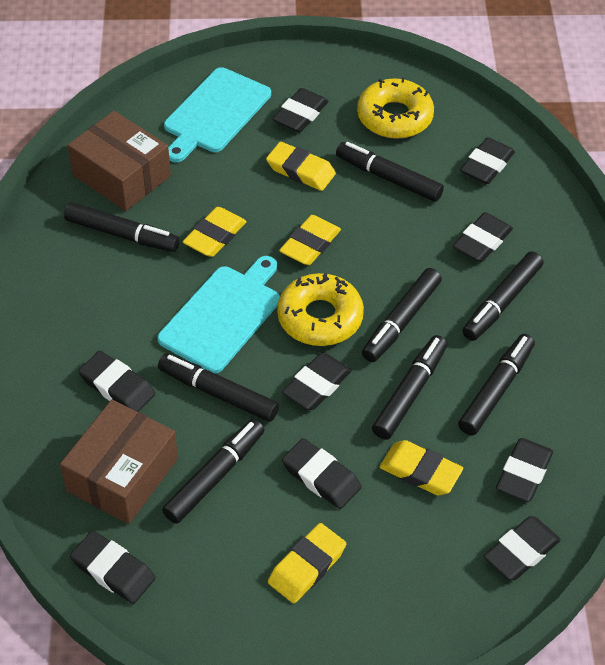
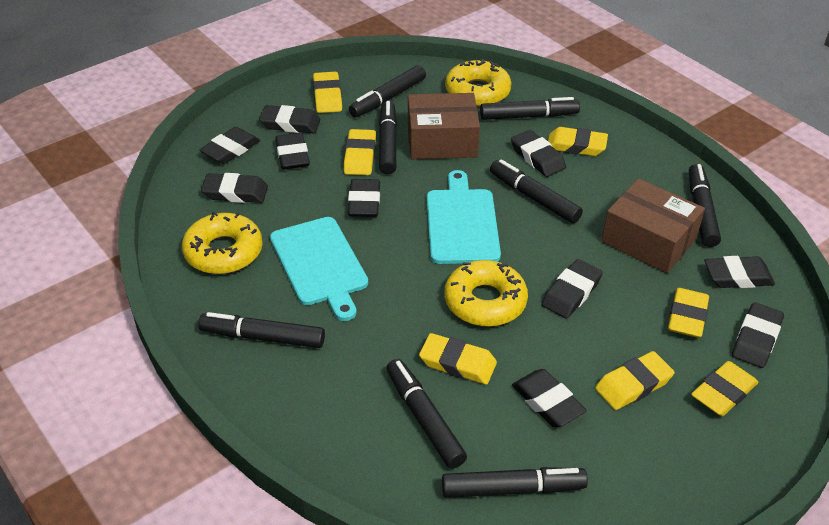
black eraser: [70,531,155,604] [78,351,155,412] [272,88,329,132] [282,353,352,410] [282,438,361,509] [453,212,513,262] [460,137,515,184] [484,516,561,580] [496,438,553,502] = 9 -> [199,127,260,164] [201,173,268,203] [259,105,320,133] [275,133,310,170] [348,179,380,217] [511,130,566,177] [512,369,587,427] [541,259,603,319] [704,256,775,288] [732,302,784,368] = 10
yellow donut: [277,273,364,346] [357,77,434,139] = 2 -> [182,212,263,274] [444,260,528,327] [445,59,511,107] = 3
yellow eraser: [183,207,247,257] [266,142,336,191] [268,523,346,603] [279,215,341,265] [380,440,463,495] = 5 -> [313,72,342,113] [344,129,376,175] [419,333,497,385] [548,127,608,156] [595,351,675,410] [668,288,709,338] [691,361,758,416] = 7

